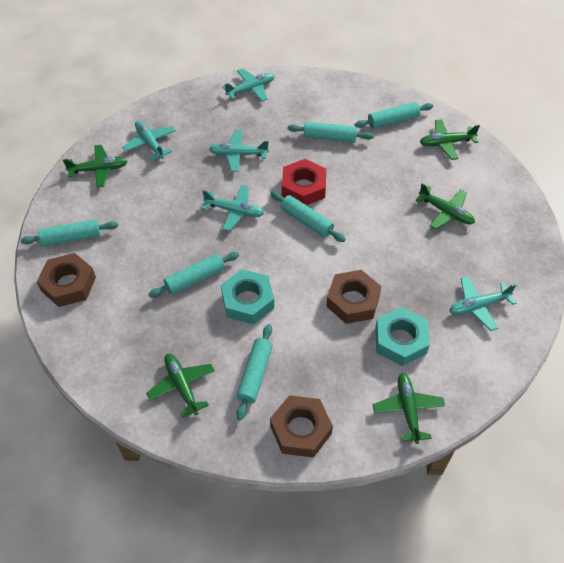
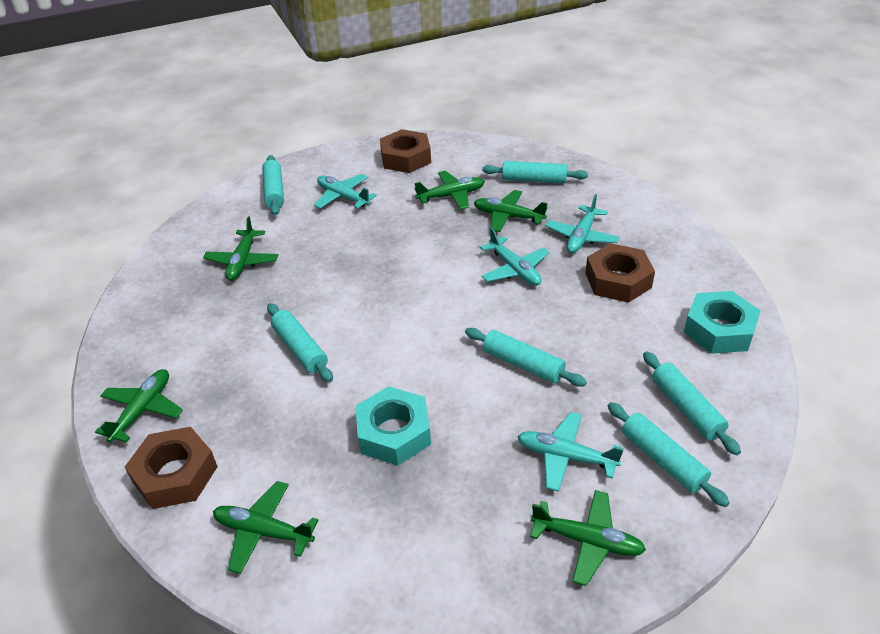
green plane: [63,145,128,188] [146,354,215,418] [373,373,445,444] [415,183,475,229] [420,119,480,160] = 5 -> [95,369,183,443] [203,216,278,281] [213,481,318,574] [414,171,485,209] [474,190,548,232] [530,490,646,586] = 6
red nut: [282,159,326,205] = 1 -> none = 0
turquoise plane: [122,120,176,161] [202,185,264,231] [209,130,269,172] [223,68,275,102] [449,276,517,331] = 5 -> [314,174,377,209] [480,227,549,286] [517,412,624,492] [545,194,620,253] = 4

